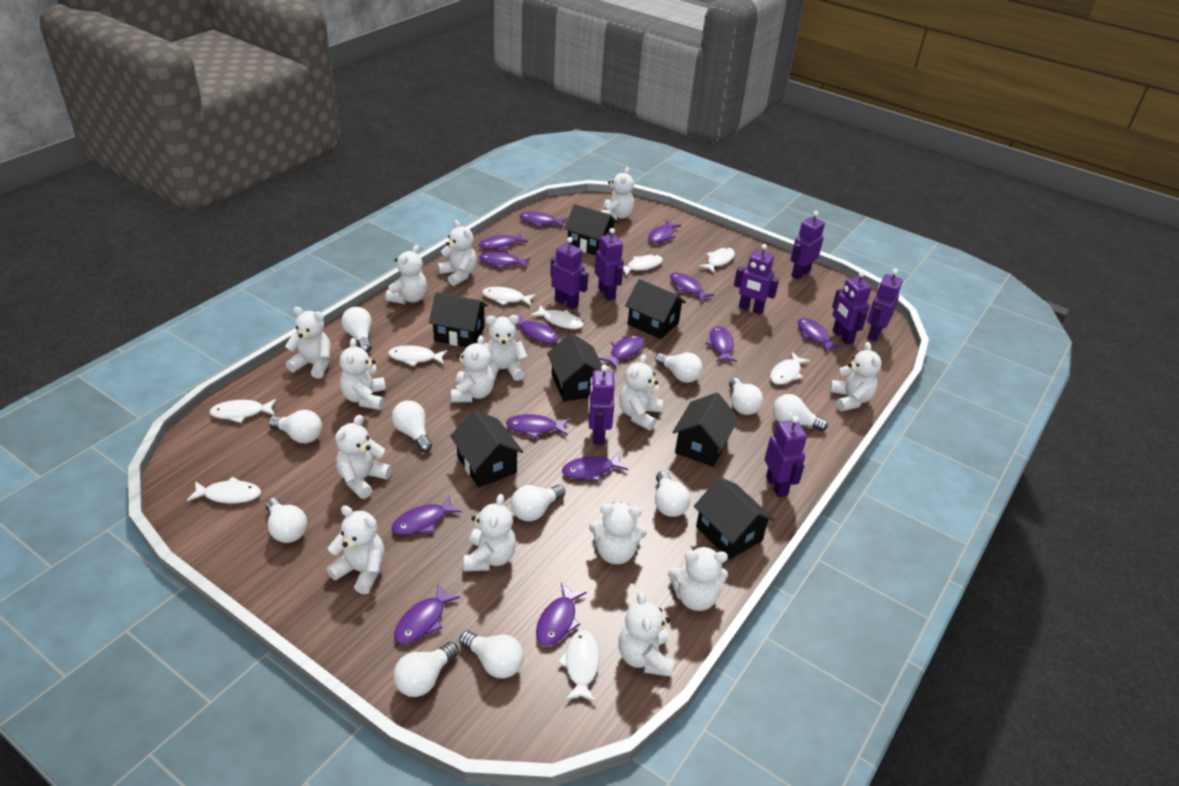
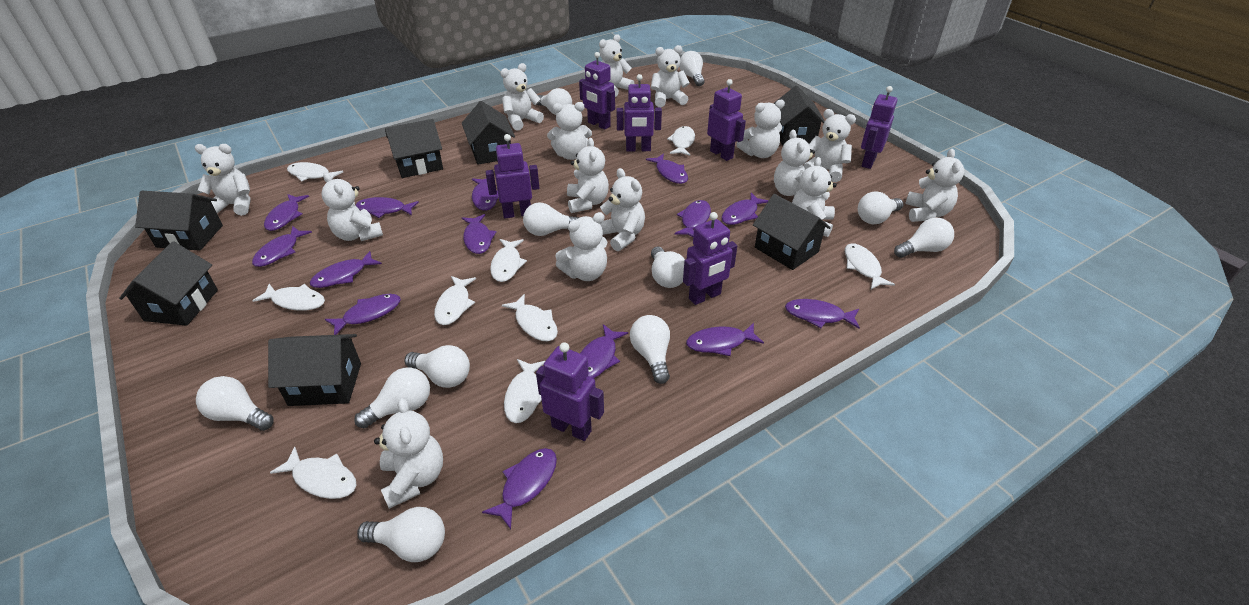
purple robot: [550,237,588,310] [588,365,615,445] [595,228,624,301] [734,244,779,315] [765,416,807,497] [791,211,825,279] [832,271,872,345] [867,269,903,342] = 8 -> [486,134,539,218] [536,342,604,441] [579,52,615,130] [617,74,662,152] [683,212,737,305] [707,79,746,161] [861,86,897,169] = 7

